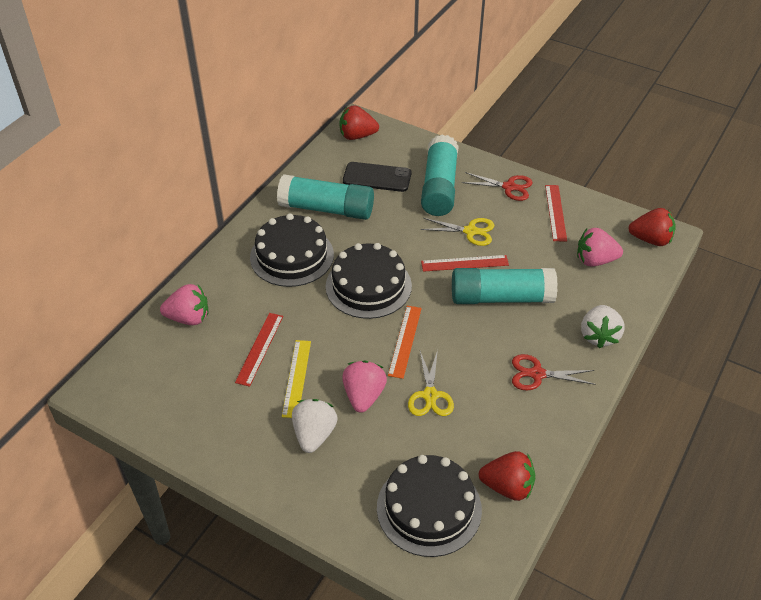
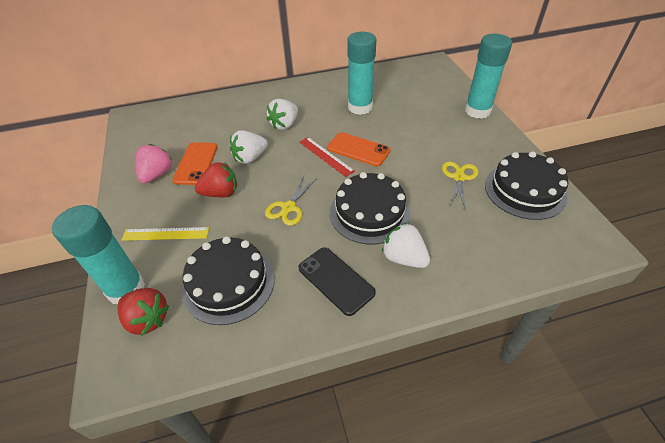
orange phone: none = 0 -> [172,142,217,185] [327,132,391,166] = 2
orange ruler: [388,306,422,379] = 1 -> none = 0
pink strawberry: [160,284,208,325] [342,361,387,413] [577,228,623,267] = 3 -> [135,144,173,184] = 1
red ruler: [235,313,283,387] [421,255,509,272] [545,185,567,241] = 3 -> [299,137,355,177] = 1
red scissors: [462,172,533,201] [512,354,596,391] = 2 -> none = 0
red strawberry: [339,105,379,140] [479,451,536,501] [628,208,676,246] = 3 -> [117,288,169,336] [195,162,237,197] = 2
white strawberry: [292,399,338,453] [581,305,625,348] = 2 -> [230,130,268,164] [267,99,298,130] [382,223,430,268] = 3

